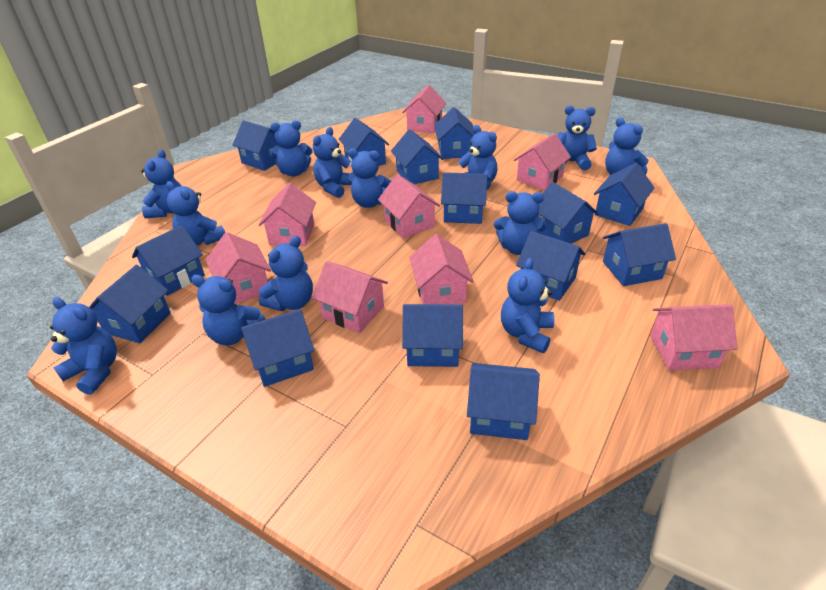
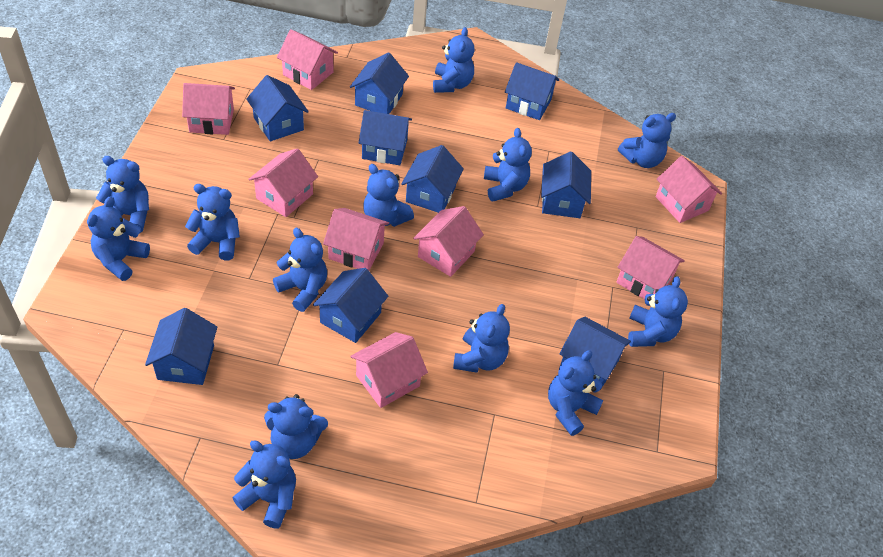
blue house: [89,265,171,343] [132,225,205,296] [233,120,281,171] [241,309,315,387] [339,118,390,166] [391,129,443,184] [402,304,463,367] [434,107,475,159] [441,172,487,224] [467,363,540,440] [516,231,585,301] [536,182,599,244] [594,163,654,226] [603,223,676,286] = 14 -> [145,308,217,385] [246,75,309,141] [313,268,388,343] [350,53,409,114] [359,110,412,165] [401,145,464,213] [505,62,559,120] [541,151,591,218] [559,317,631,390] = 9

